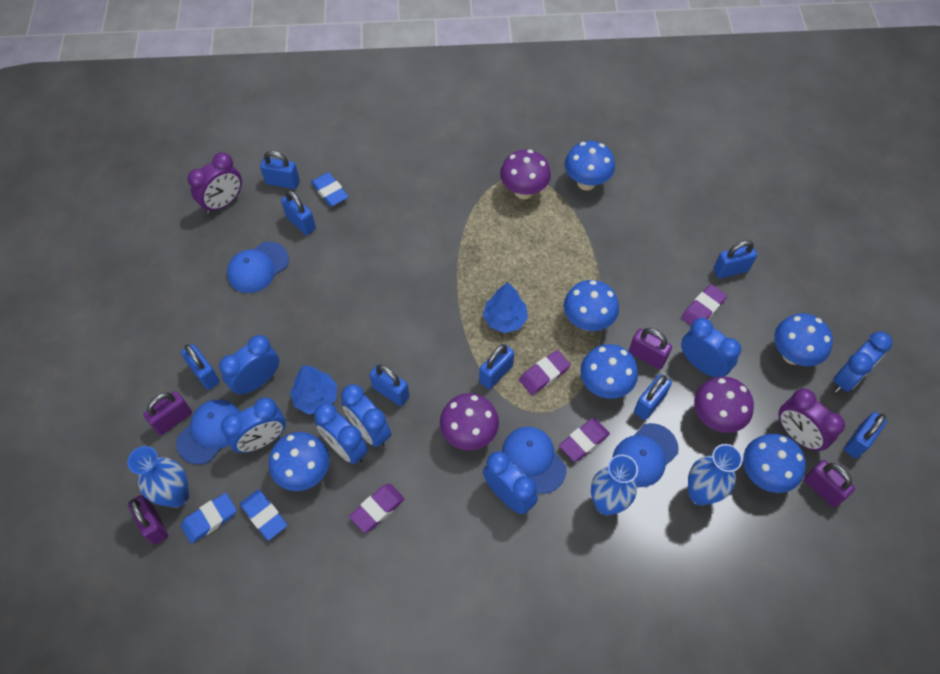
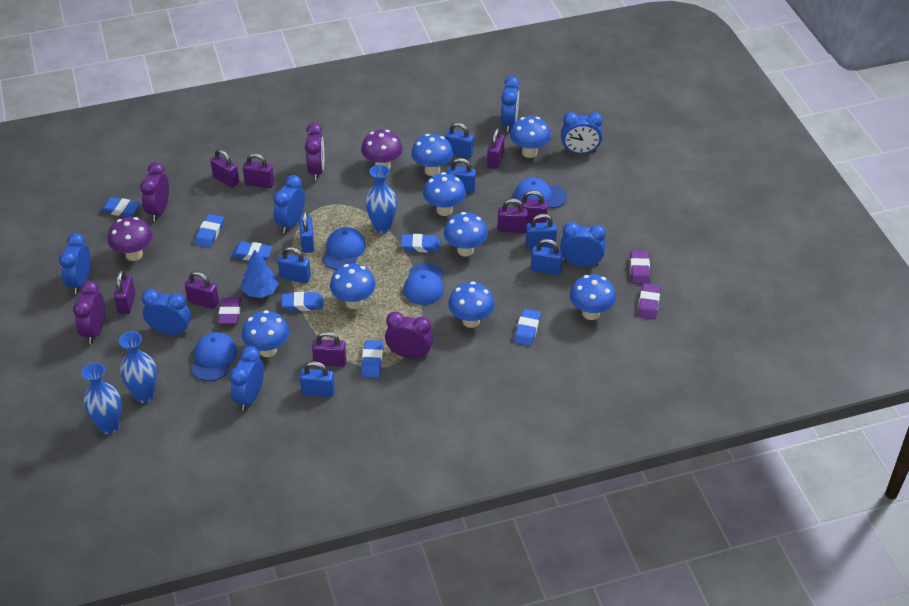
blue eraser: [181,493,237,544] [240,489,287,540] [311,172,349,206] = 3 -> [100,197,140,217] [195,214,224,248] [231,242,273,260] [282,292,323,311] [361,340,384,378] [401,234,440,252] [514,309,541,346] = 7
blue mushroom: [269,432,330,491] [564,280,619,331] [565,141,615,191] [580,344,638,399] [743,434,806,493] [774,313,833,366] = 6 -> [242,310,289,357] [330,264,376,309] [411,134,453,176] [423,172,466,216] [444,212,488,257] [448,281,495,328] [510,116,551,158] [570,275,616,320] = 8
blue padlock: [181,344,220,390] [260,151,300,189] [281,190,316,235] [370,364,409,406] [479,344,514,389] [634,374,672,420] [713,240,757,279] [844,412,887,458] = 8 -> [278,247,311,283] [299,210,314,253] [300,361,335,397] [445,123,474,158] [446,158,476,193] [526,214,557,248] [531,239,563,275] = 7
blue tree: [290,365,337,414] [483,282,528,333] = 2 -> [241,249,279,298] = 1
purple clock: [187,153,242,214] [778,389,845,451] = 2 -> [73,281,105,344] [140,162,169,221] [305,123,324,181] [385,311,433,359] = 4
purple eraser: [349,484,405,533] [519,350,571,395] [559,418,610,462] [681,284,727,325] = 4 -> [218,297,241,324] [630,250,650,284] [638,283,661,319] = 3
purple mushroom: [440,393,499,450] [500,150,551,199] [694,377,754,433] = 3 -> [108,217,153,261] [361,130,403,169] = 2
purple padlock: [128,495,168,545] [143,391,192,435] [629,328,672,369] [804,460,855,507] = 4 -> [114,270,135,314] [185,271,219,309] [210,149,239,188] [243,153,274,188] [312,331,346,367] [487,128,505,169] [498,198,528,233] [518,190,548,224] = 8

